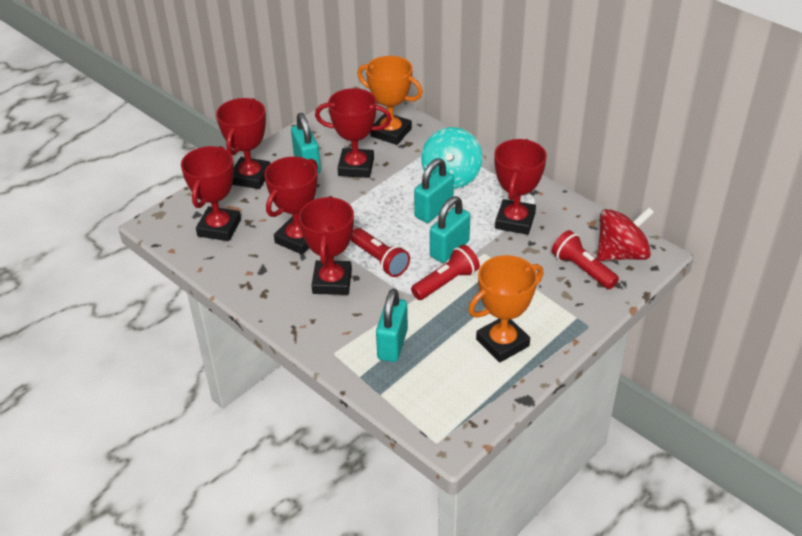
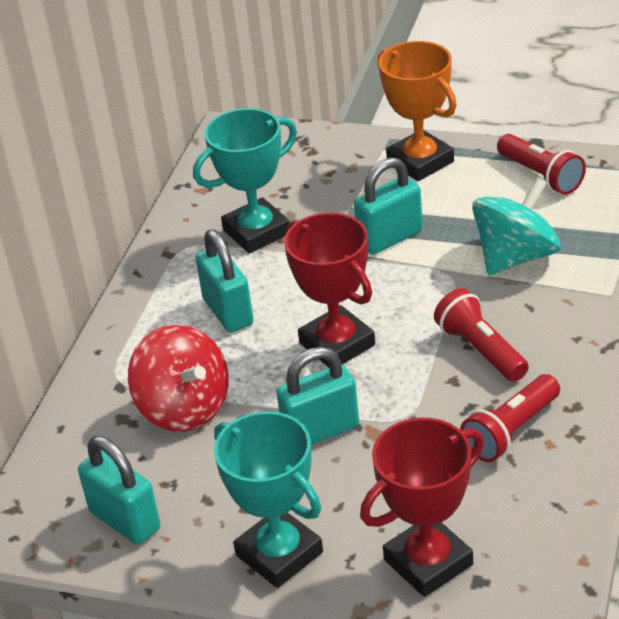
orange trophy: [357,56,423,145] [468,255,544,363] = 2 -> [378,41,457,181] = 1
red trophy: [181,146,241,241] [216,98,270,189] [264,157,318,255] [299,196,354,295] [315,88,392,178] [494,139,547,235] = 6 -> [284,213,375,367] [360,418,484,597] = 2
turquoise trophy: none = 0 -> [193,108,297,253] [214,411,323,588] = 2

